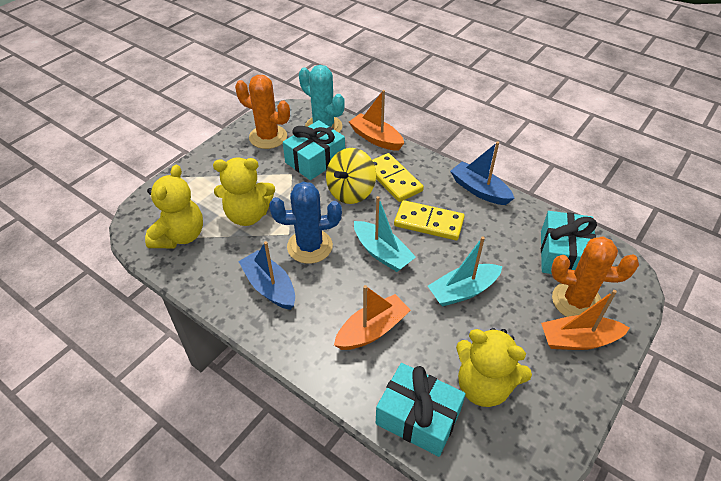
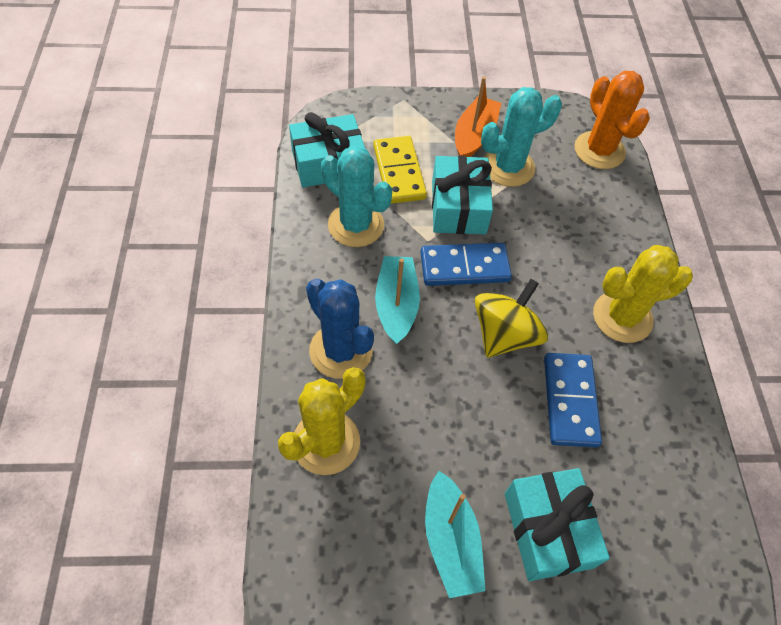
blue boat: [238,241,295,310] [450,142,515,205] = 2 -> none = 0
blue domino: none = 0 -> [420,243,512,286] [544,353,602,447] = 2
orange boat: [334,285,411,350] [349,90,404,151] [541,290,630,350] = 3 -> [455,77,501,157] = 1
orange cactus: [235,75,290,149] [551,237,639,317] = 2 -> [574,71,650,169] = 1
turquoise cactus: [299,65,345,132] = 1 -> [321,146,392,247] [481,87,562,187] = 2
yellow cactus: none = 0 -> [278,367,366,475] [593,245,693,343] = 2
yellow domino: [372,153,424,202] [394,200,465,240] = 2 -> [373,136,427,204] = 1
yellow teddy bear: [145,165,203,248] [213,158,275,226] [456,328,532,407] = 3 -> none = 0

